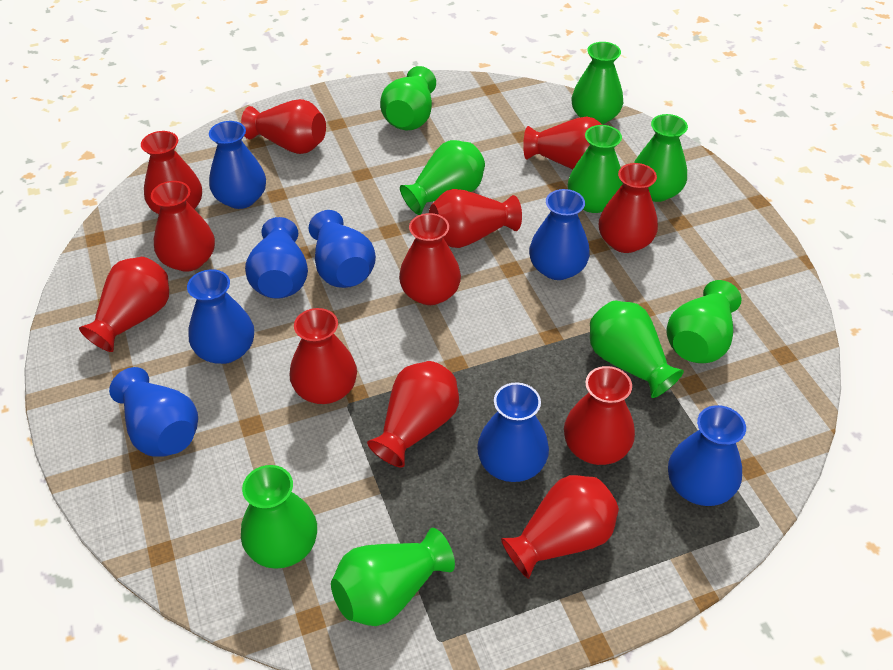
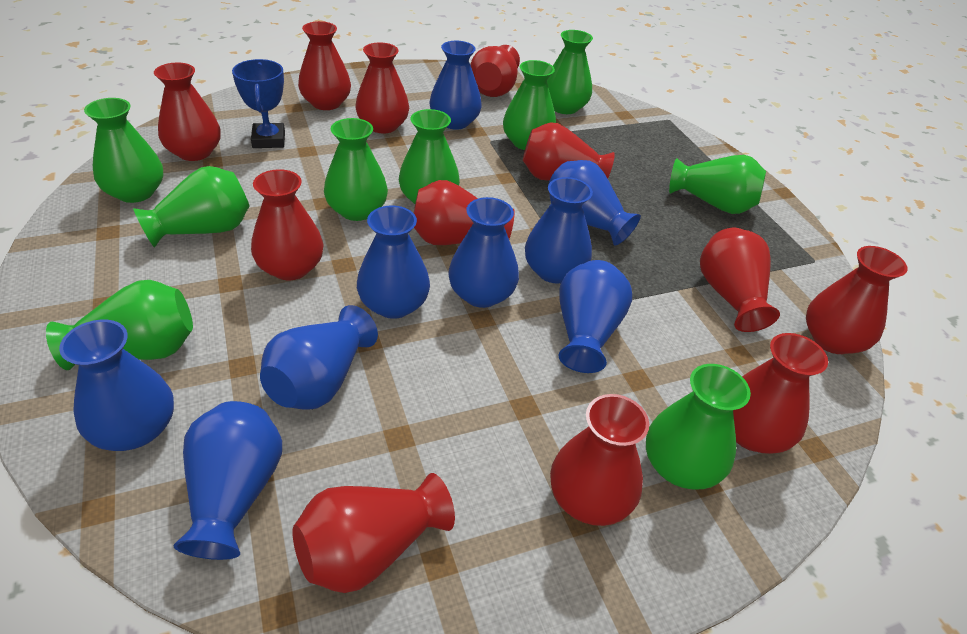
blue trophy: none = 0 -> [232,59,285,148] = 1
blue vase: [109,367,198,457] [187,269,254,364] [209,121,266,209] [245,217,308,299] [309,210,376,288] [477,382,549,482] [529,189,590,280] [668,405,746,506] = 8 -> [59,320,174,451] [173,401,282,560] [260,305,378,410] [357,206,430,319] [430,41,482,130] [448,197,519,308] [525,177,593,283] [548,160,641,246] [558,260,632,373] = 9

